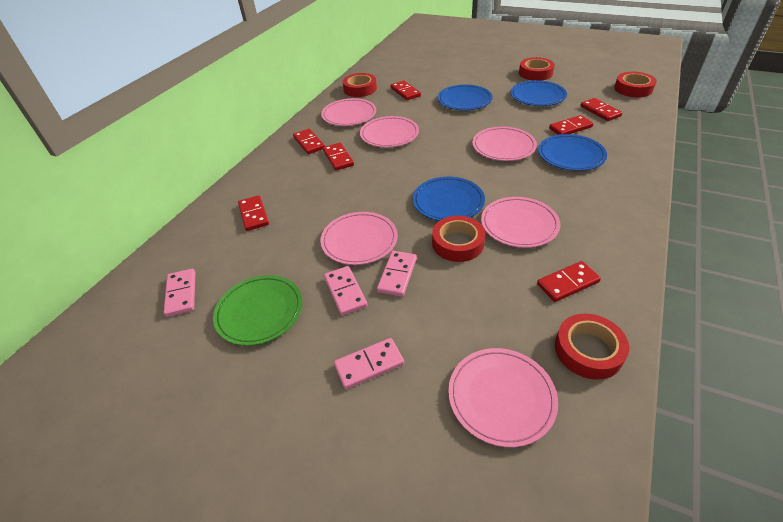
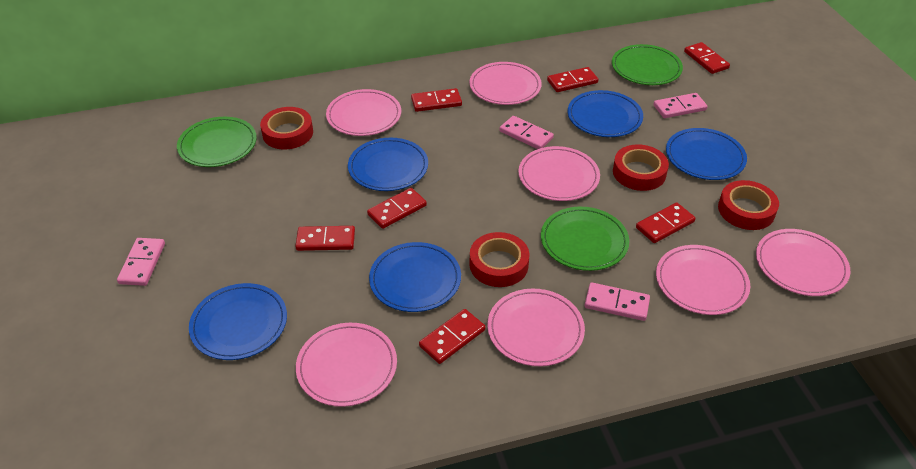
blue plate: [413,177,485,221] [438,84,493,110] [510,80,567,106] [538,134,607,171] = 4 -> [189,283,287,360] [348,138,428,191] [369,242,461,312] [568,90,643,137] [666,128,747,180] = 5
green plate: [213,275,303,346] = 1 -> [177,117,257,167] [541,207,629,271] [612,44,683,85] = 3
pink plate: [320,212,398,265] [321,98,376,126] [360,116,419,147] [448,348,558,447] [472,126,537,161] [481,197,560,248] = 6 -> [296,323,397,407] [326,89,401,136] [469,62,542,105] [487,289,585,366] [518,146,600,201] [656,245,750,315] [756,229,850,296] = 7
red tape: [343,73,377,97] [432,216,485,262] [519,57,555,81] [555,314,629,380] [614,72,657,97] = 5 -> [260,107,313,149] [470,232,529,287] [613,144,669,191] [718,180,779,230] = 4

